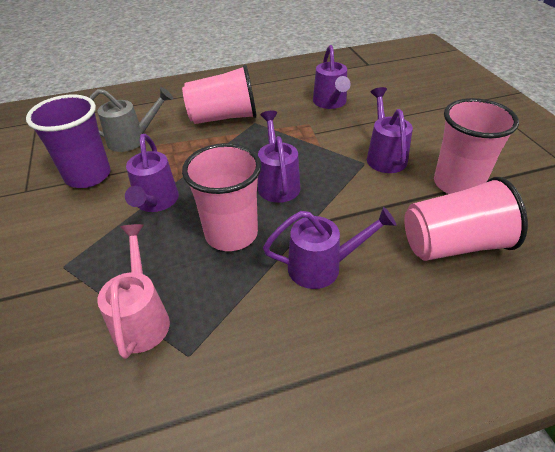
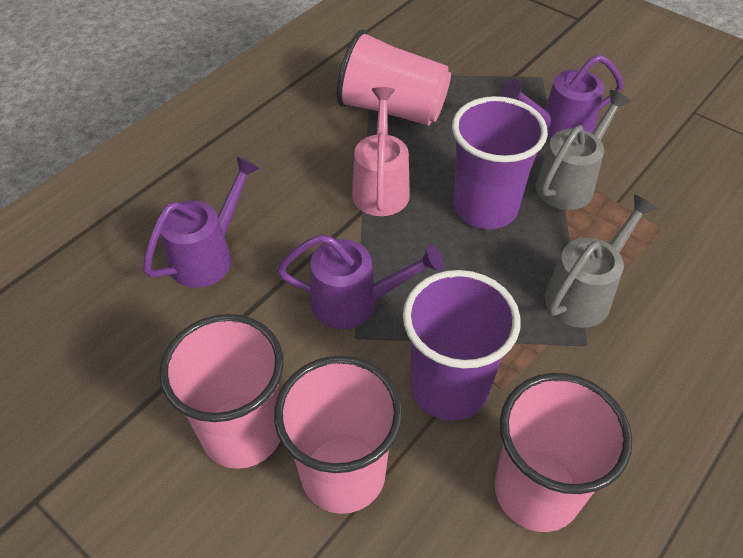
grey watering can: [89,87,173,152] = 1 -> [536,90,631,210] [545,194,658,328] = 2
purple cup: [26,94,111,188] = 1 -> [403,270,521,421] [452,96,548,229] = 2
purple watering can: [125,134,179,212] [258,111,301,203] [263,207,396,289] [313,45,351,109] [367,87,413,173] = 5 -> [143,156,260,288] [277,234,444,329] [502,54,624,140] = 3

